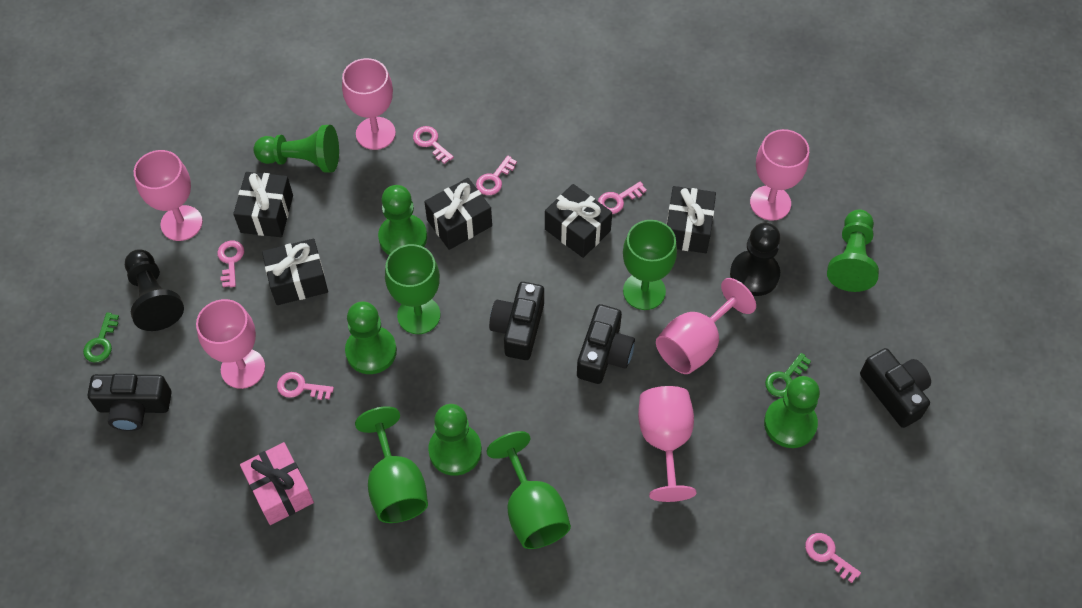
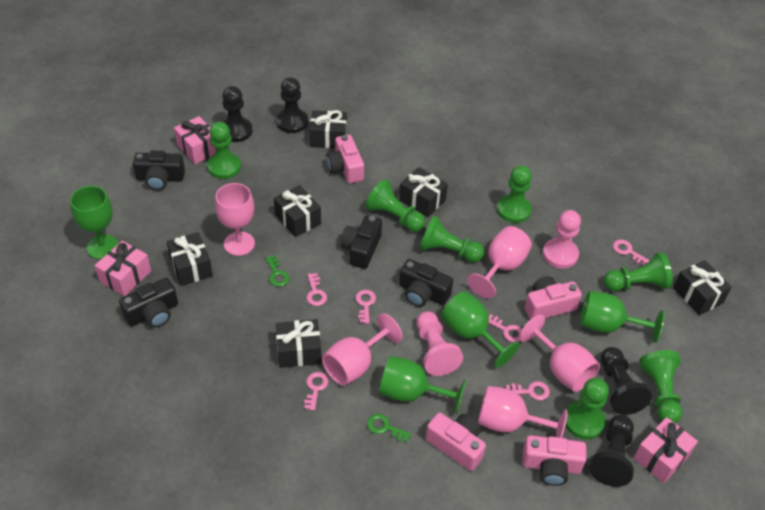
black gift: [233,172,293,237] [262,239,328,305] [424,178,492,250] [545,184,612,258] [667,186,716,253] = 5 -> [167,232,213,286] [274,185,321,237] [276,319,321,368] [310,110,347,149] [399,167,448,217] [673,260,732,315] = 6
black pawn: [125,249,184,331] [730,223,780,296] = 2 -> [222,86,252,142] [276,77,308,133] [589,415,634,487] [601,347,652,415] = 4
green pawn: [253,125,339,173] [345,302,397,374] [378,185,427,255] [428,404,482,476] [764,376,820,448] [827,210,879,292] = 6 -> [207,122,241,179] [365,179,425,232] [420,215,484,262] [497,165,532,223] [565,378,609,439] [604,252,673,291] [639,350,682,423] = 7
pink camera: none = 0 -> [326,135,364,183] [426,412,486,471] [522,435,587,486] [525,276,582,320] = 4
pink gift: [240,442,314,525] = 1 -> [95,241,151,296] [174,116,215,164] [633,417,698,483] = 3
pink goblet: [134,150,203,241] [196,299,265,389] [342,58,396,150] [638,386,697,502] [656,278,756,374] [750,129,809,221] = 6 -> [215,183,255,256] [322,313,402,386] [467,226,532,298] [478,386,568,438] [519,315,600,392] = 5
pink pawn: none = 0 -> [416,311,463,376] [543,210,581,269] = 2

